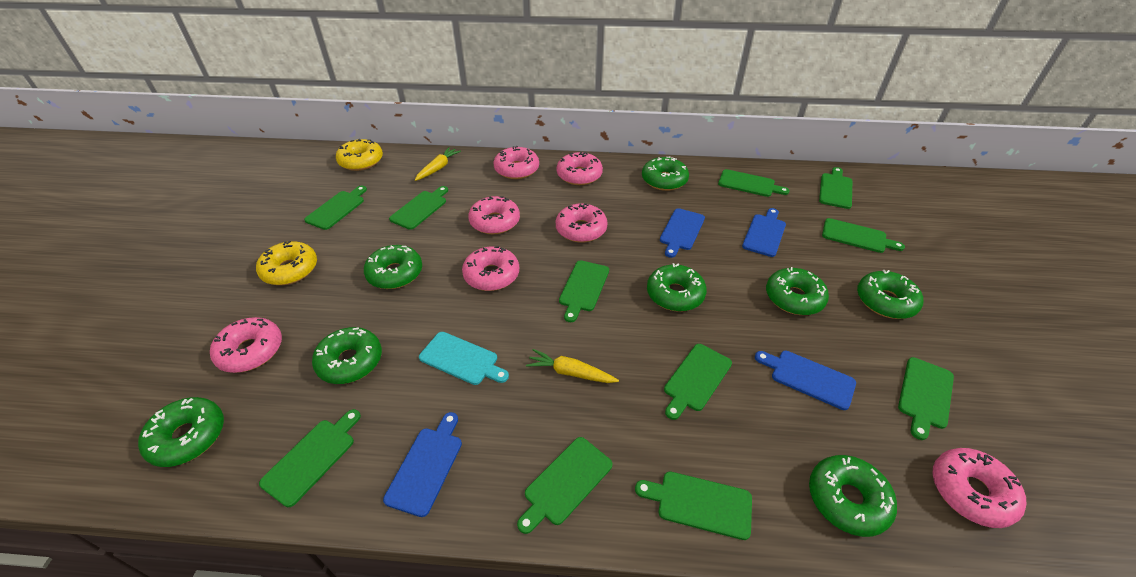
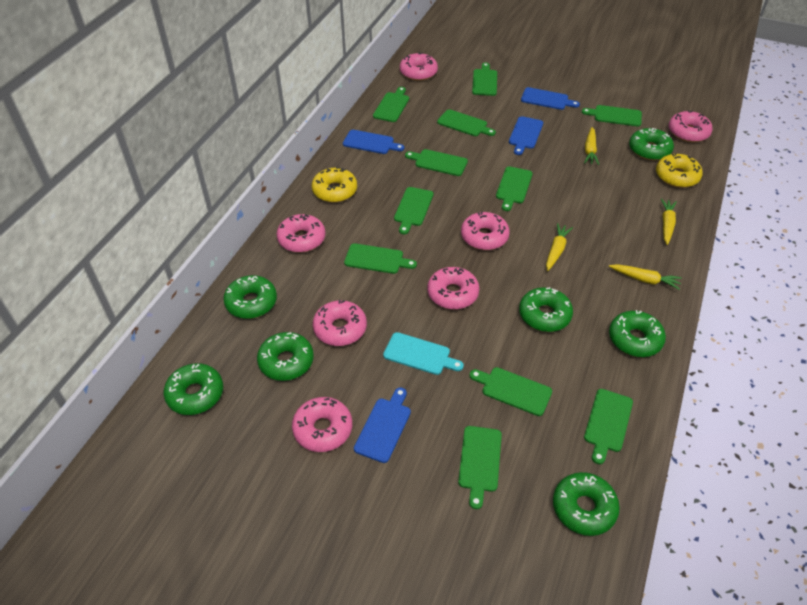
green donut: [138,397,224,467] [312,327,382,384] [364,245,422,289] [642,157,689,191] [647,263,707,312] [766,267,829,315] [809,455,897,537] [857,270,923,319] = 8 -> [164,363,223,415] [223,275,277,319] [257,332,314,381] [519,287,573,332] [553,472,620,536] [609,310,666,357] [629,128,674,160] = 7
yellow carrot: [415,147,461,181] [526,349,619,383] = 2 -> [546,223,573,271] [584,127,599,165] [609,264,682,290] [661,199,677,245] = 4

